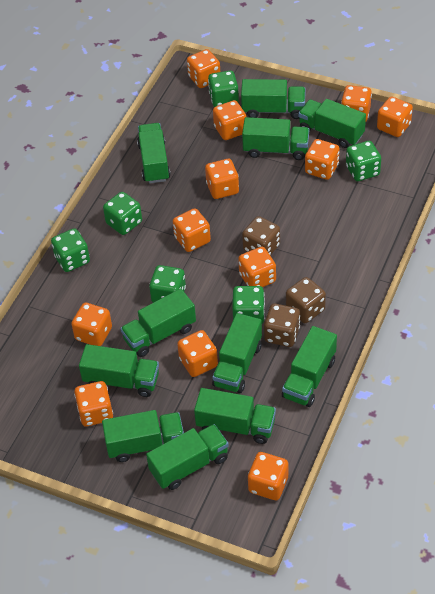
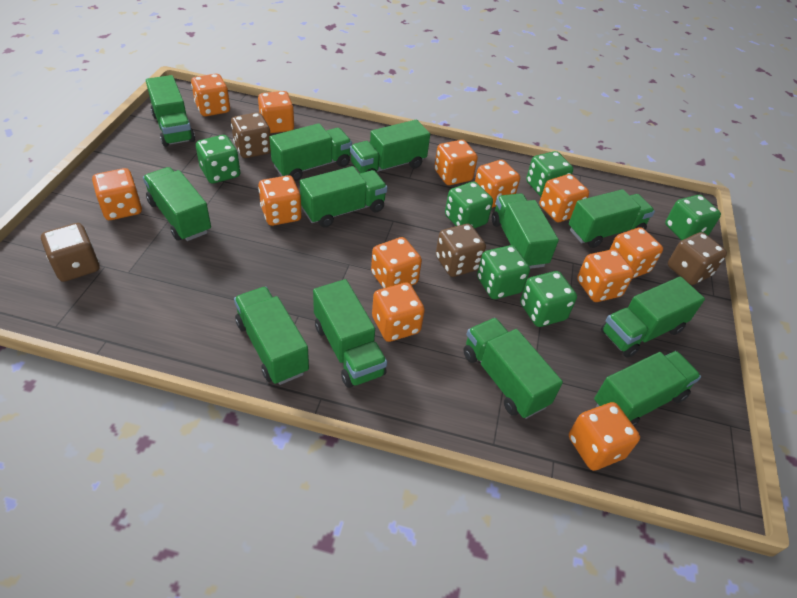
brown dice: [242,216,280,255] [264,303,300,347] [286,277,326,323] = 3 -> [41,223,100,282] [231,112,271,158] [436,224,486,277] [668,232,727,285] = 4
green truck: [79,344,159,397] [102,410,184,462] [120,289,196,357] [137,123,170,183] [146,424,229,490] [194,388,276,444] [212,313,262,393] [241,79,306,119] [242,117,309,160] [282,326,337,407] [298,99,366,148] = 11 -> [143,167,211,241] [146,75,195,147] [234,287,309,385] [269,123,352,181] [300,166,387,228] [313,279,387,388] [350,120,430,173] [463,318,563,419] [492,193,559,269] [569,189,655,248] [594,351,701,427] [601,277,705,357] = 12

